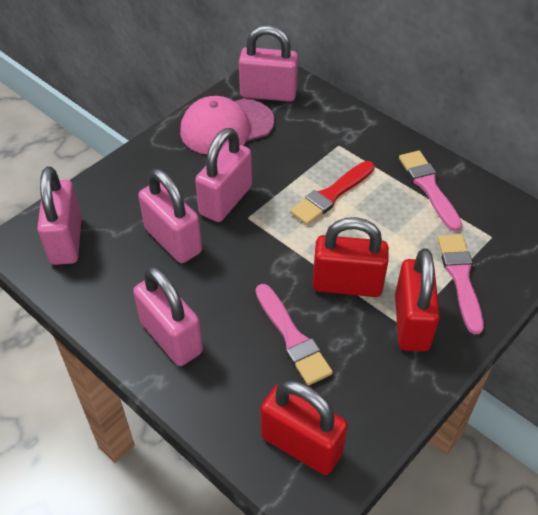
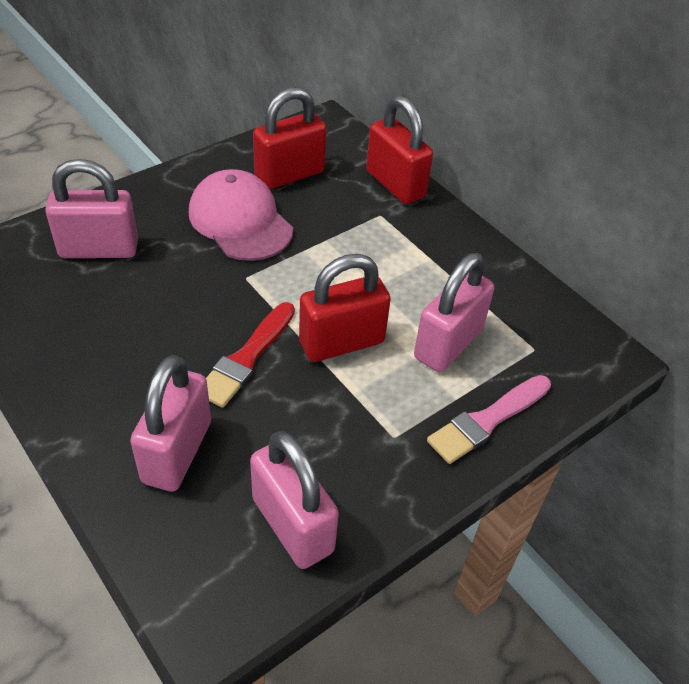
pink brush: [256,284,333,385] [399,151,462,231] [438,234,484,335] = 3 -> [427,375,551,464] = 1
pink padlock: [37,166,82,265] [133,266,203,366] [138,169,202,263] [195,128,252,222] [239,25,298,102] = 5 -> [45,159,138,258] [130,355,211,492] [250,431,339,569] [414,253,495,372] = 4

